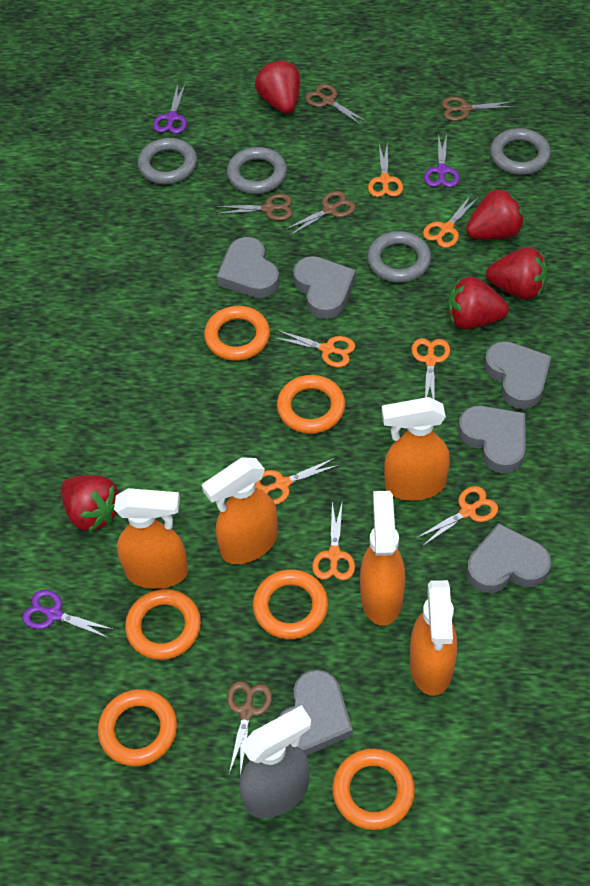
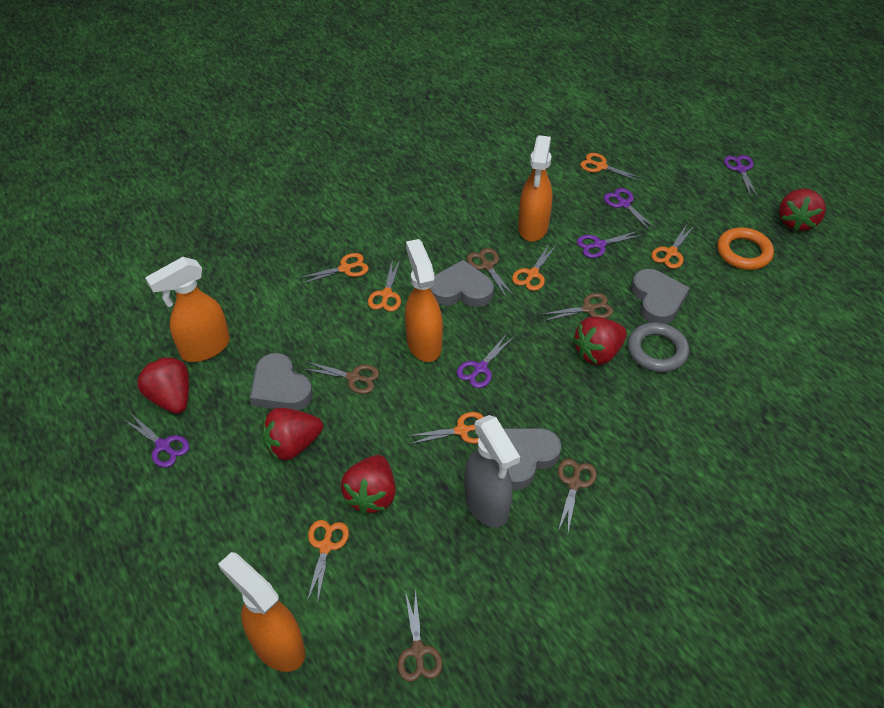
grey heart: [217,237,280,298] [278,670,353,756] [293,256,356,319] [458,406,526,473] [467,523,551,593] [484,341,552,409] = 6 -> [250,353,313,410] [430,260,494,307] [503,428,561,490] [631,269,690,324] = 4
grey ring: [138,138,197,184] [227,147,287,194] [367,231,431,283] [490,128,551,175] = 4 -> [628,322,689,372] = 1
orange ring: [98,689,177,766] [125,589,201,660] [204,306,270,361] [253,569,328,639] [277,375,345,434] [332,748,415,830] = 6 -> [717,227,774,270] = 1
orange spray bottle: [114,488,188,589] [202,458,278,564] [360,491,405,626] [382,397,450,501] [410,580,457,696] = 5 -> [145,257,230,362] [218,552,305,672] [405,239,443,362] [518,135,553,242] = 4
purple scissors: [23,590,114,638] [153,83,187,134] [424,134,459,187] = 3 -> [123,414,189,468] [457,335,514,388] [577,230,643,258] [604,188,656,231] [724,155,758,197] = 5

